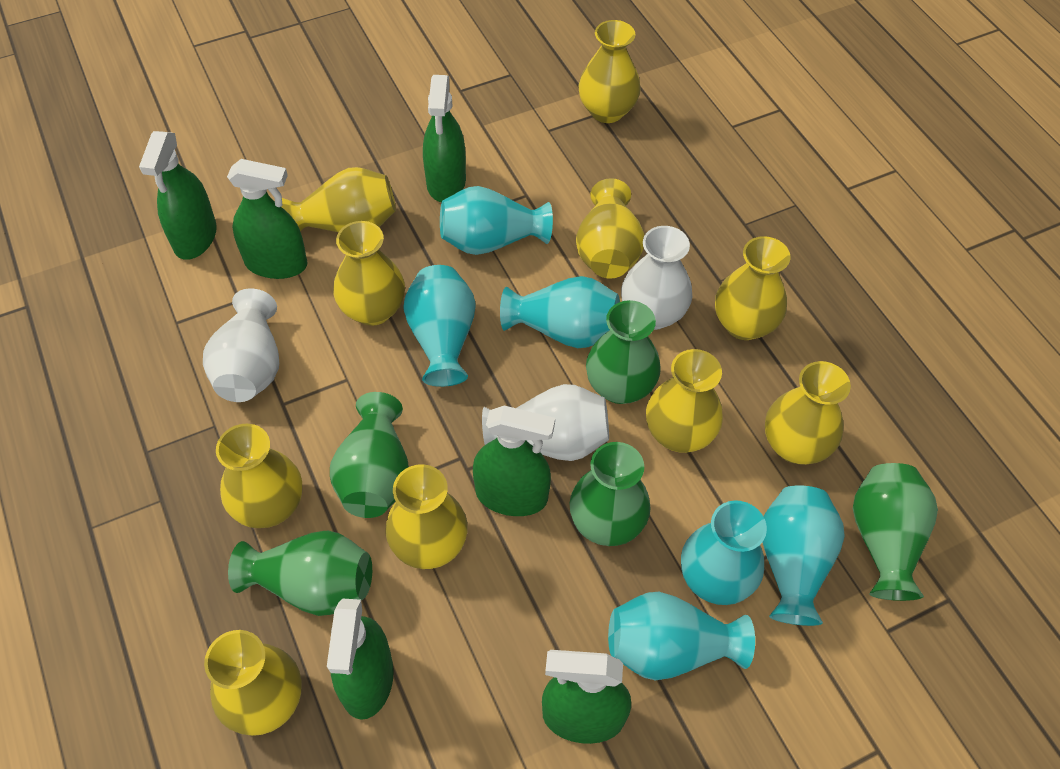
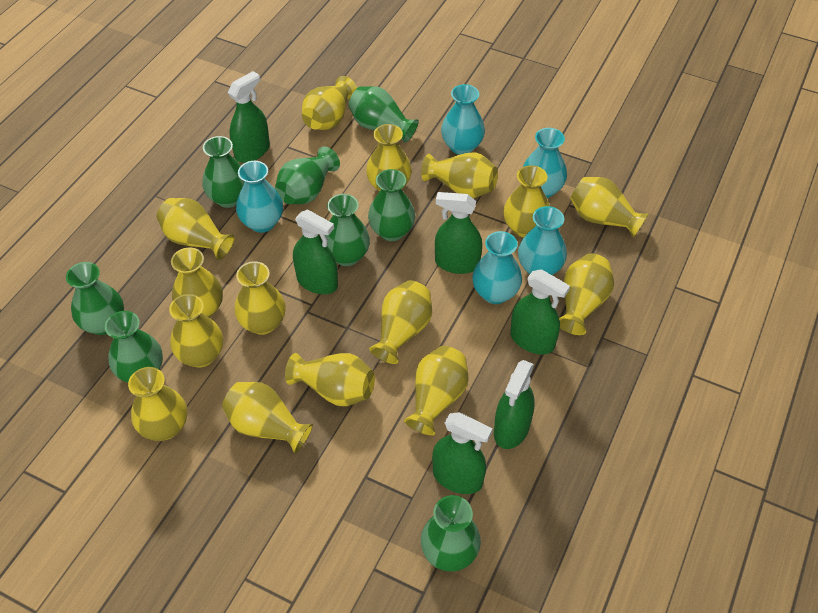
green vase: [228,531,372,616] [330,392,409,518] [570,442,651,546] [586,300,661,404] [853,463,938,601] = 5 -> [66,262,124,335] [105,311,163,383] [202,136,245,208] [275,147,340,204] [326,194,370,266] [348,86,419,143] [368,169,415,241] [421,495,481,572] = 8
turquoise vase: [403,265,476,387] [440,186,553,255] [500,276,620,348] [608,592,755,681] [681,500,767,605] [762,485,845,626] = 6 -> [236,161,283,233] [441,84,485,155] [472,231,522,304] [518,206,567,275] [523,128,567,198] = 5
white vase: [203,288,279,402] [482,384,609,461] [621,226,692,330] = 3 -> none = 0
yellow vase: [204,630,302,736] [216,424,302,528] [281,167,396,232] [333,221,405,326] [385,464,468,569] [576,178,644,279] [578,20,641,123] [646,349,723,453] [715,236,790,340] [765,361,851,465] = 10 -> [128,367,187,441] [156,198,234,260] [169,294,223,368] [171,248,223,318] [222,382,313,454] [234,261,286,335] [285,353,375,406] [302,76,357,130] [366,124,412,192] [369,280,432,364] [404,346,469,435] [421,152,498,198] [503,165,550,237] [559,253,614,335] [570,177,649,238] = 15

